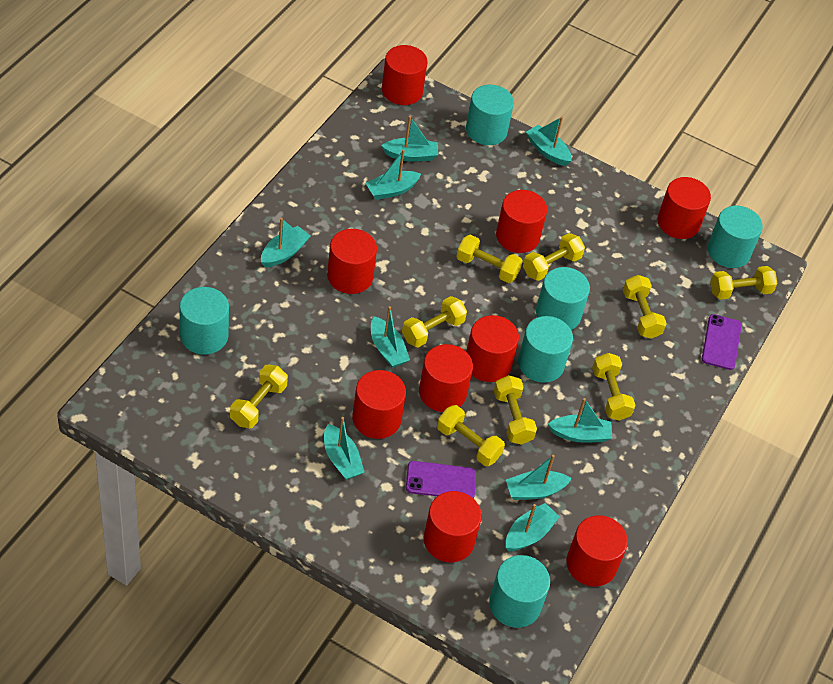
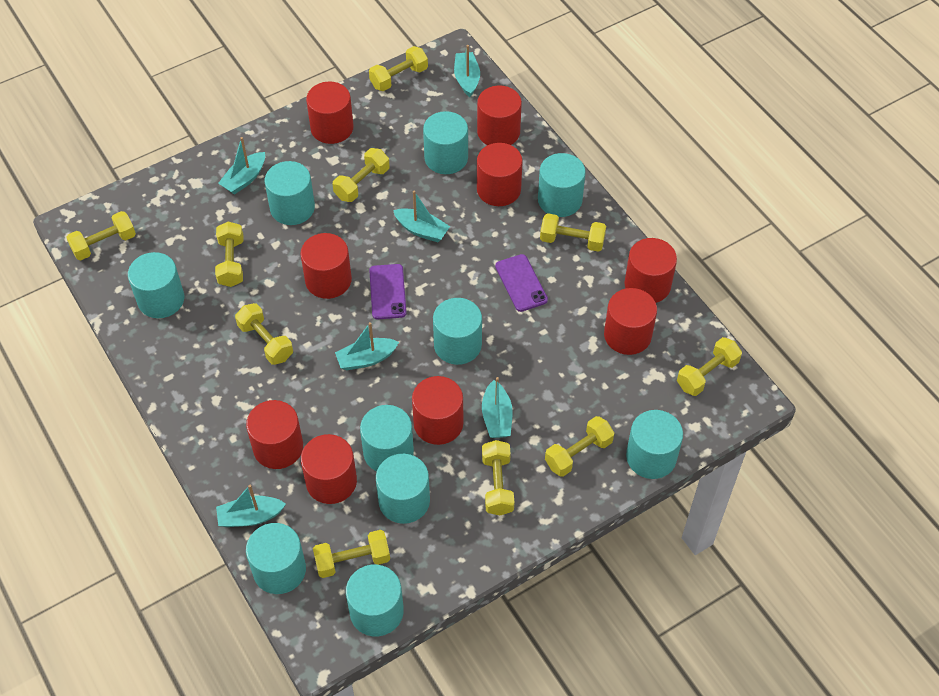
turquoise boat: [261,218,311,267] [324,417,364,480] [366,150,421,200] [371,306,410,368] [381,116,438,162] [506,455,572,500] [506,503,560,551] [526,116,572,166] [548,398,612,443] = 9 -> [216,485,286,527] [218,137,265,195] [335,322,399,370] [393,191,450,242] [454,45,480,97] [482,377,513,438] = 6
turquoise cylinder: [179,287,229,355] [466,85,514,145] [489,555,550,628] [518,316,573,383] [536,267,590,330] [708,206,763,268] = 6 -> [128,252,184,318] [246,523,306,594] [265,161,315,225] [346,564,404,636] [360,405,414,471] [376,454,430,524] [423,111,468,174] [433,298,482,365] [538,153,586,217] [626,410,683,479] = 10
yellow dumbbell: [230,365,288,428] [402,296,467,348] [437,405,505,466] [456,234,523,283] [494,375,537,445] [523,233,585,281] [592,353,636,421] [623,275,667,339] [710,266,778,300] = 9 -> [66,211,136,260] [215,222,243,287] [235,303,293,365] [313,530,390,578] [333,148,390,202] [369,46,428,91] [482,440,514,515] [540,213,606,252] [545,416,614,477] [677,337,742,396] = 10

